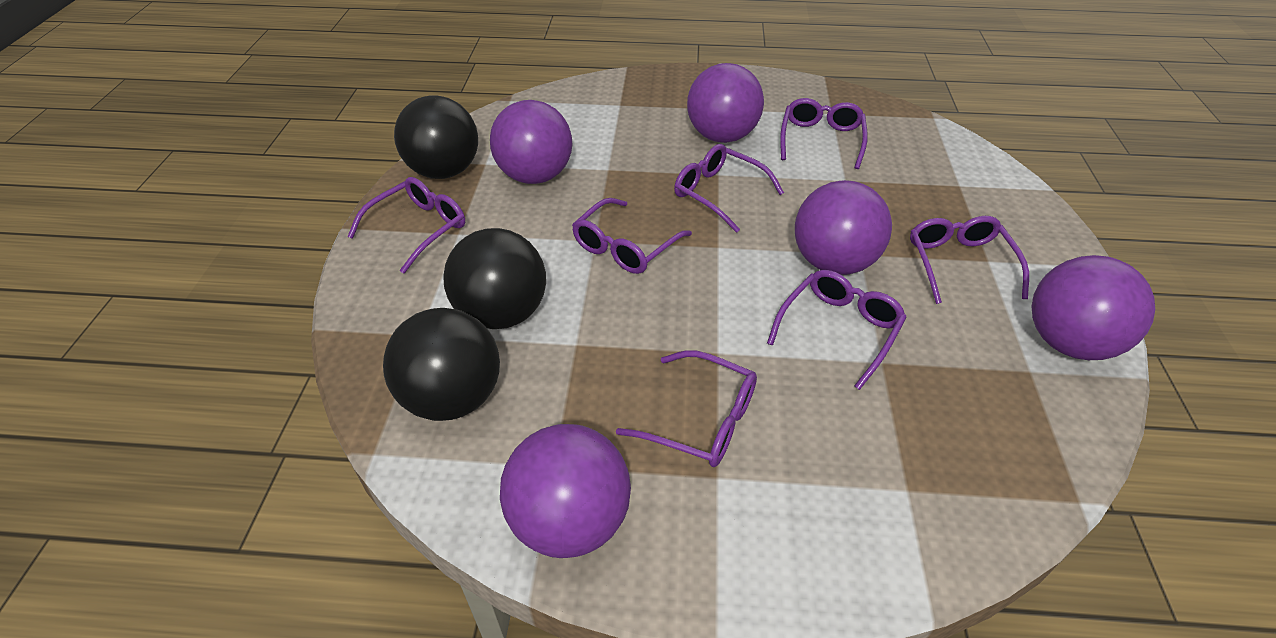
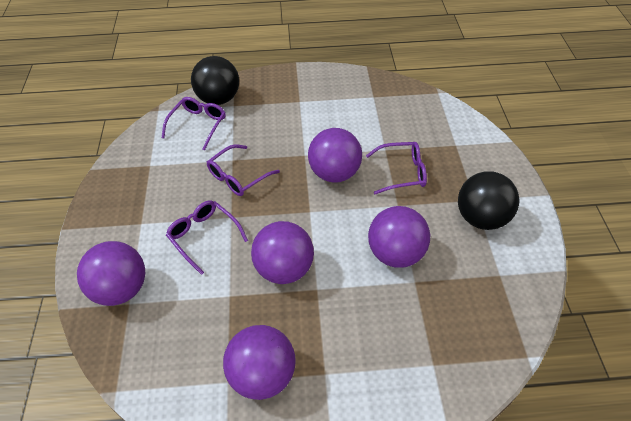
black ball: [383,308,500,421] [394,95,478,179] [443,228,546,329] = 3 -> [191,56,239,105] [458,172,519,230] = 2
purple glasses: [347,177,465,273] [572,198,692,274] [616,350,757,467] [674,144,784,233] [767,270,907,390] [780,98,868,169] [910,216,1029,304] = 7 -> [162,97,226,150] [166,200,248,275] [207,144,280,196] [366,142,427,194] = 4

